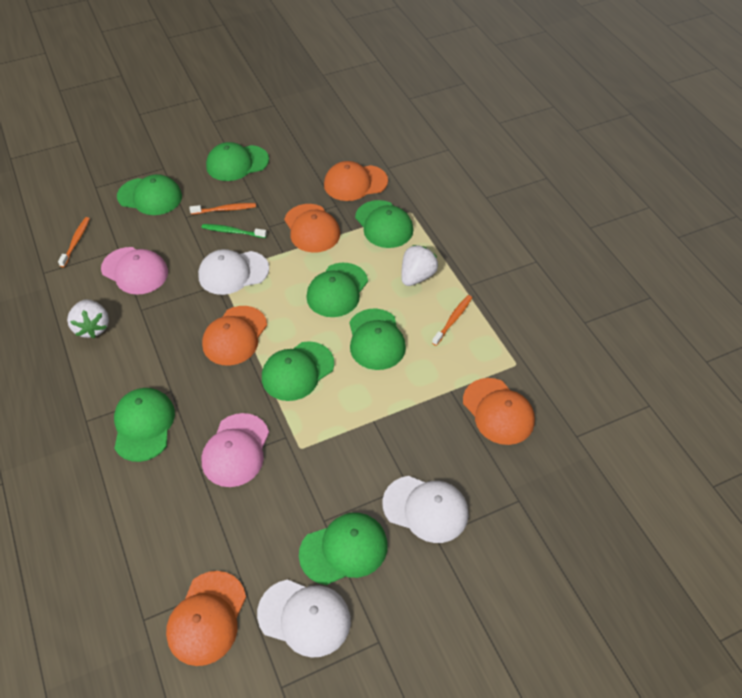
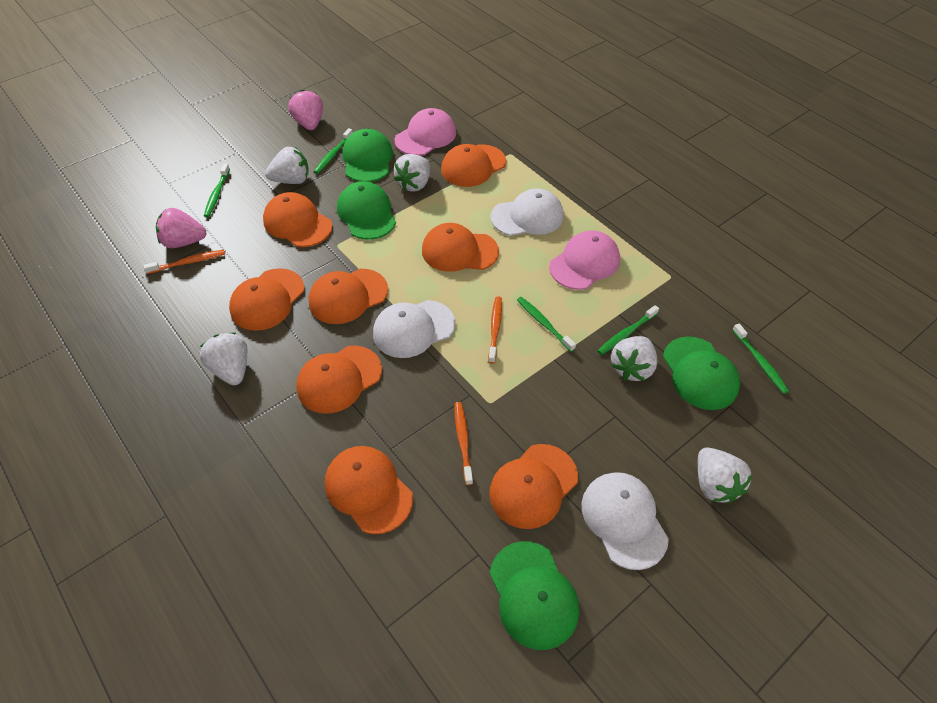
green cap: [114,388,175,462] [117,174,182,215] [206,142,269,181] [262,341,334,401] [299,513,388,585] [306,263,368,317] [349,309,406,370] [355,200,413,248] = 8 -> [337,181,396,240] [342,129,393,182] [490,541,579,650] [663,336,740,410] = 4
green toothbrush: [202,224,267,238] = 1 -> [204,164,230,217] [314,128,353,174] [517,297,576,352] [598,305,659,355] [732,323,789,394] = 5
orange cap: [166,571,246,666] [202,306,267,365] [284,204,340,253] [324,161,388,201] [463,378,535,445] = 5 -> [229,268,304,331] [263,192,332,247] [296,345,382,414] [309,269,388,324] [325,446,413,534] [422,223,499,272] [441,144,506,187] [489,444,578,529] = 8
pink strawberry: none = 0 -> [156,208,206,248] [288,90,323,130] = 2
white strawberry: [67,299,109,338] [401,245,438,286] = 2 -> [200,332,247,385] [265,147,309,184] [394,154,430,192] [611,336,658,381] [698,448,753,503] = 5

